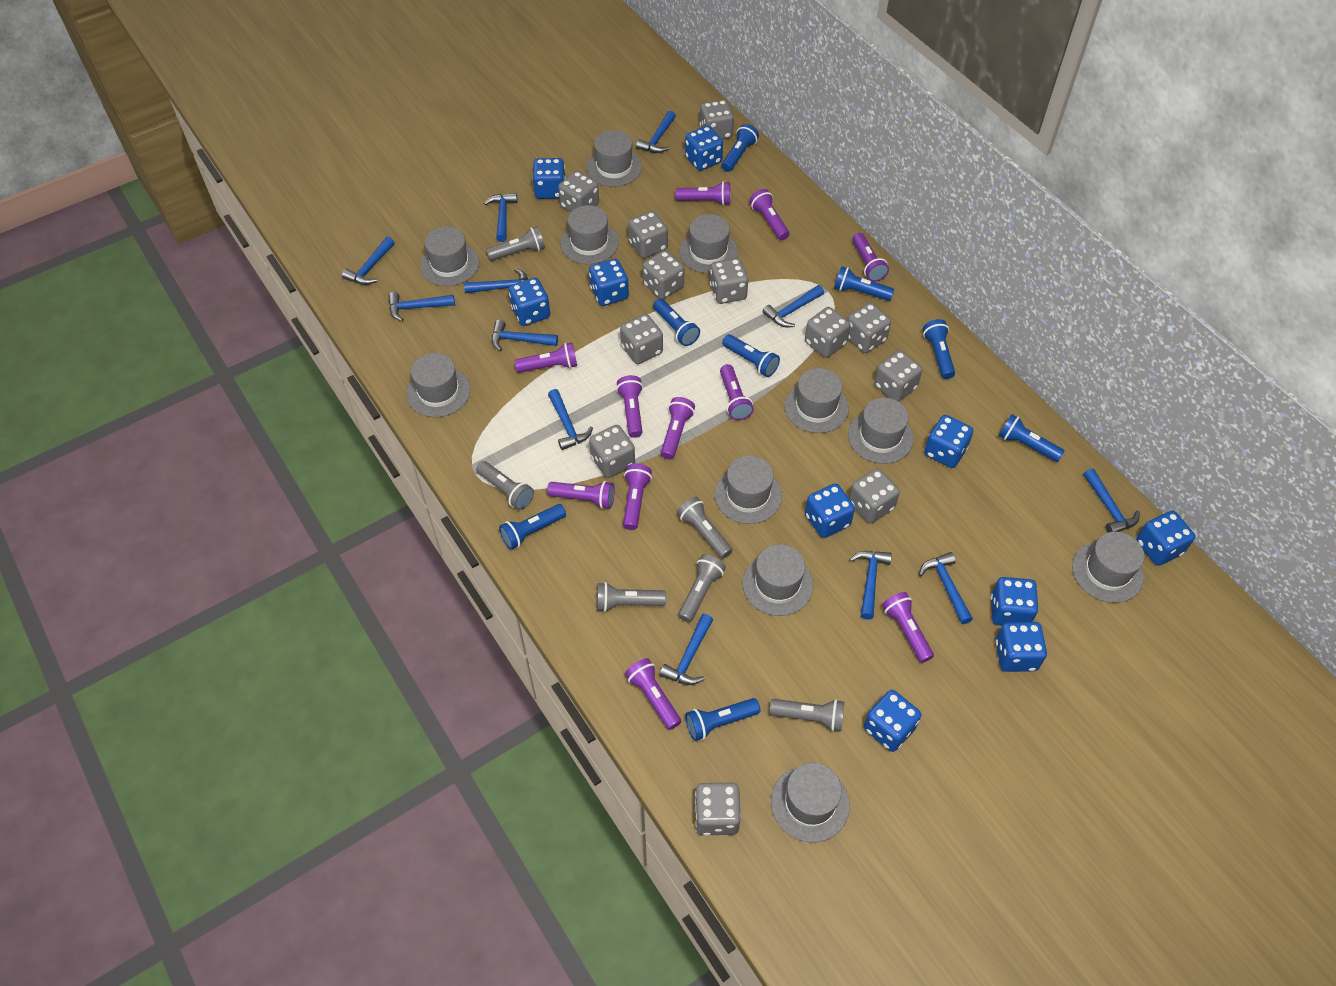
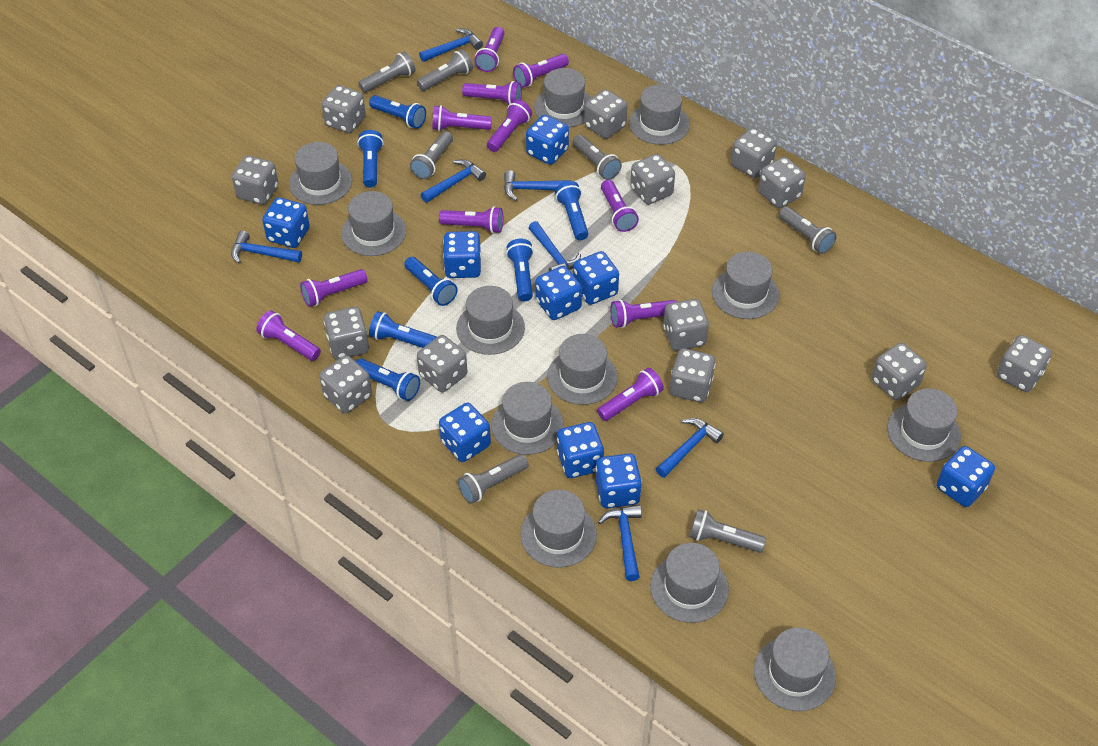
blue dice: [509,278,550,326] [532,158,566,199] [589,259,629,306] [685,126,723,171] [805,483,855,538] [864,690,921,752] [924,415,973,468] [991,577,1039,626] [996,622,1047,672] [1136,511,1195,566] = 10 -> [262,197,310,248] [439,403,491,462] [443,231,481,278] [526,115,569,165] [535,266,582,320] [557,422,604,478] [573,251,619,305] [595,453,642,508] [937,446,995,507] = 9
blue flashlight: [499,504,566,550] [653,299,700,346] [685,698,760,741] [721,124,759,172] [722,334,780,377] [834,266,894,301] [923,319,955,379] [998,414,1065,462] = 8 -> [356,358,420,401] [358,130,384,188] [369,95,426,129] [369,311,437,348] [404,257,458,306] [506,239,534,301] [555,181,589,240] = 7
blue hammer: [342,237,395,285] [388,292,455,321] [464,268,528,293] [484,193,517,242] [492,320,558,351] [548,389,593,450] [636,111,676,153] [660,614,713,685] [763,285,824,328] [850,551,892,620] [919,552,973,624] [1084,468,1140,533] = 12 -> [231,231,302,264] [419,29,483,62] [421,159,486,203] [504,170,572,201] [529,221,581,271] [598,505,642,581] [656,418,724,478] = 7
grey dice: [558,171,599,212] [589,425,635,478] [620,314,663,364] [628,211,668,258] [643,250,685,299] [695,783,741,836] [700,99,734,139] [710,258,748,304] [805,307,851,358] [847,303,891,353] [849,468,900,524] [874,350,922,402] = 12 -> [232,155,278,205] [319,355,372,414] [322,85,366,133] [324,307,369,360] [417,335,468,392] [584,89,628,139] [630,154,675,205] [663,299,709,351] [670,348,715,403] [731,127,777,178] [758,157,806,208] [872,343,927,400] [997,335,1052,392] = 13
grey flashlight: [476,461,534,510] [486,226,545,261] [597,582,666,612] [677,497,732,559] [678,554,726,622] [770,699,844,731] = 6 -> [358,51,416,93] [410,131,453,179] [417,49,473,91] [458,454,529,504] [573,135,622,180] [689,509,766,553] [779,206,837,254] = 7
grey hat: [406,353,470,417] [420,226,479,286] [560,205,619,264] [587,130,642,187] [679,214,738,273] [715,456,782,524] [743,544,813,616] [771,763,850,843] [784,368,849,433] [848,398,914,464] [1072,532,1145,603] = 11 -> [289,142,352,205] [341,191,406,256] [456,286,525,355] [491,382,564,455] [520,490,597,568] [534,68,591,127] [547,334,618,405] [629,84,690,145] [650,543,729,623] [712,252,779,319] [754,627,836,711] [887,388,961,462] = 12

